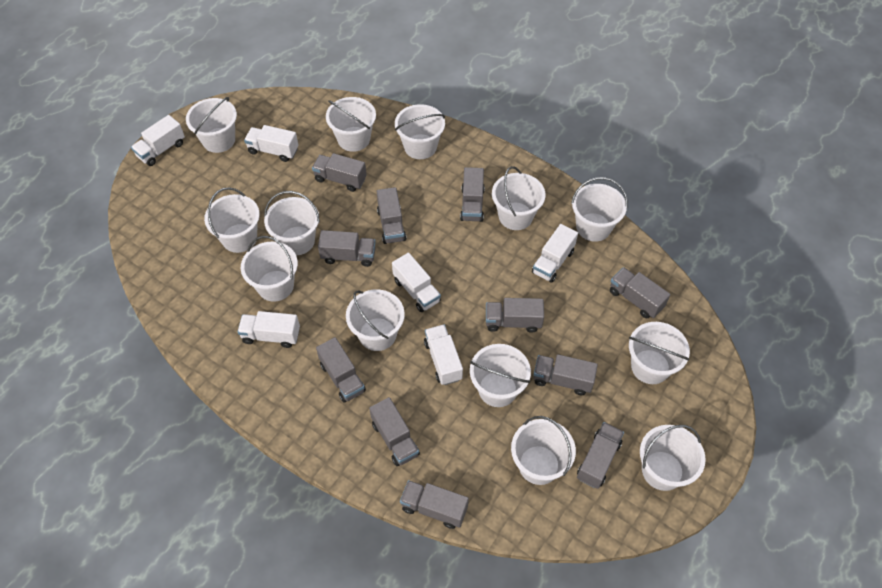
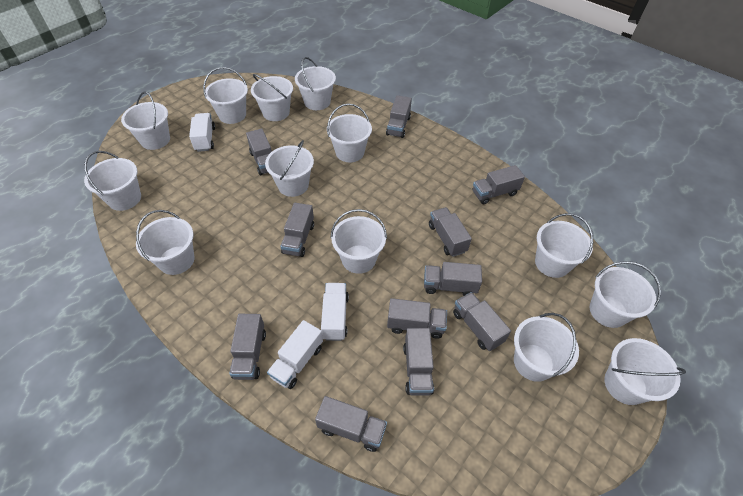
white truck: [131,115,185,166] [237,311,300,348] [244,125,299,162] [392,253,441,312] [424,324,463,385] [532,224,578,283] = 6 -> [189,113,215,152] [267,320,323,389] [321,283,349,341] = 3

